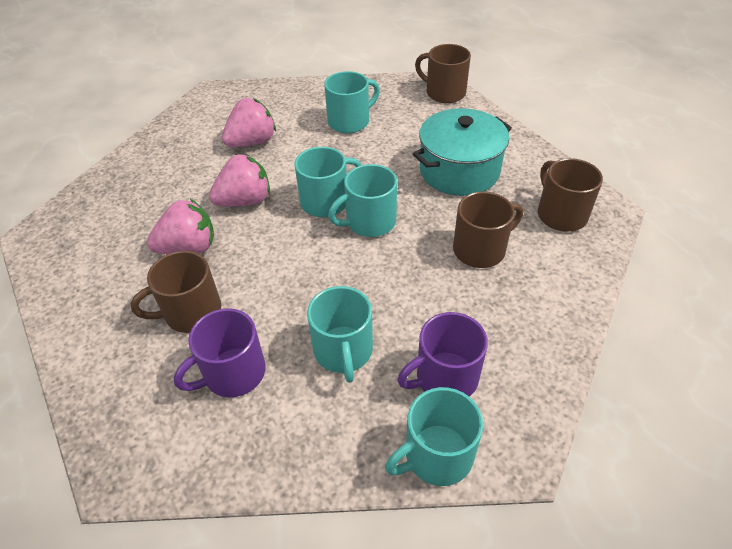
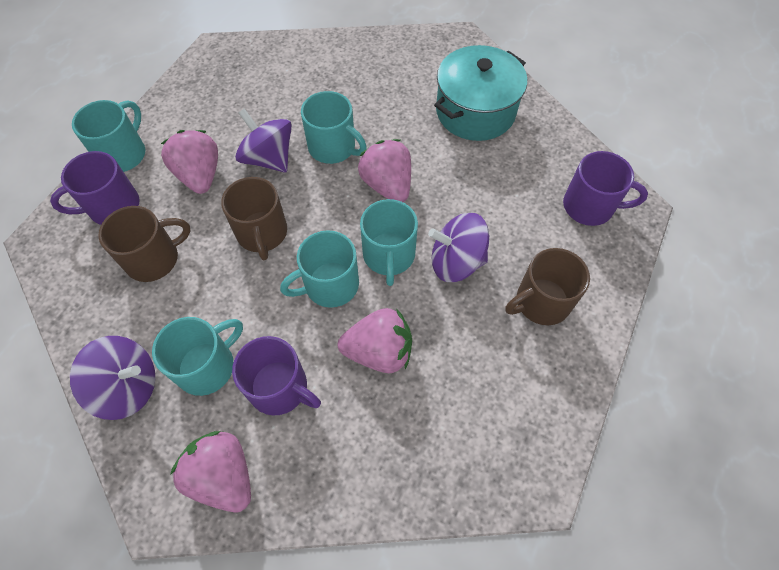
brown mug: [130,251,221,333] [415,44,471,103] [453,191,523,268] [538,158,603,232] = 4 -> [98,206,191,282] [221,177,287,260] [505,248,590,325] = 3
pink strawberry: [147,199,214,254] [209,154,270,207] [222,98,276,147] = 3 -> [161,130,218,194] [170,431,251,512] [338,308,412,373] [358,139,411,202] = 4
purple mug: [174,308,266,397] [397,312,488,397] = 2 -> [50,151,140,225] [232,336,321,415] [563,151,648,226] = 3
purple spinning top: none = 0 -> [70,336,155,420] [235,108,292,172] [428,213,489,282] = 3

